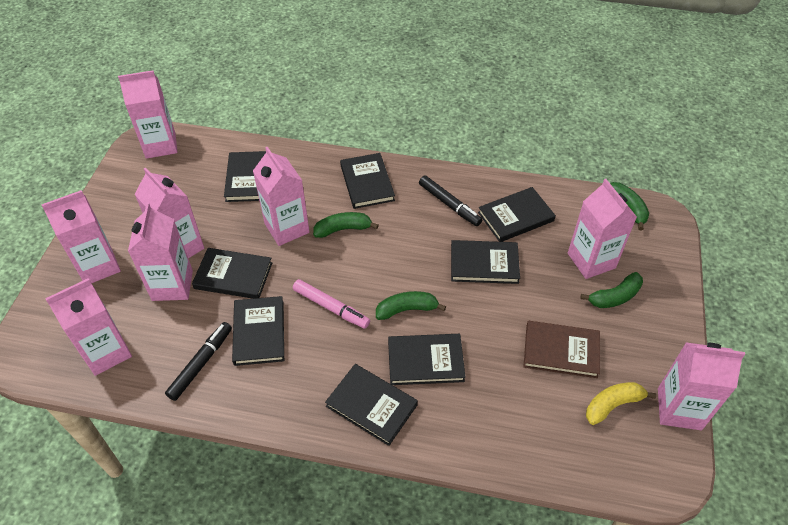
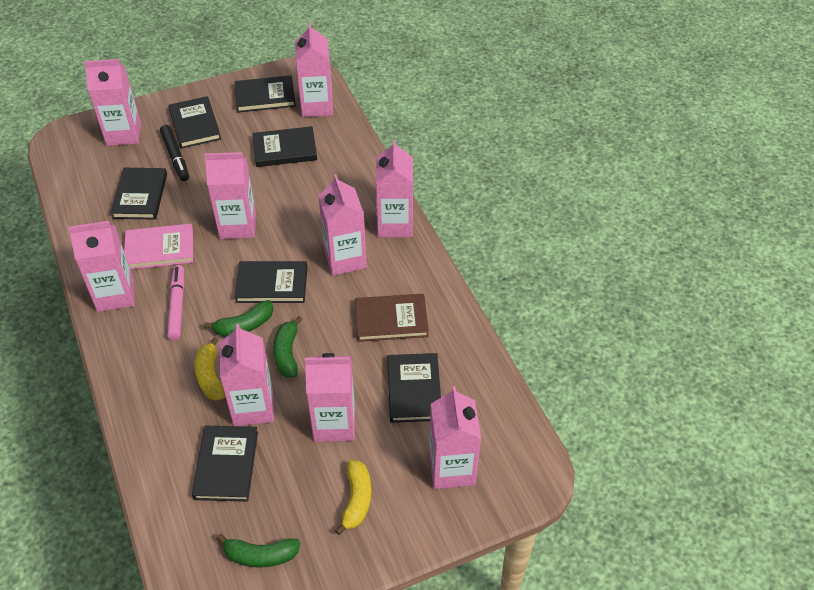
black book: [192,248,272,299] [224,151,266,202] [232,296,284,366] [325,364,418,446] [340,153,395,209] [388,334,465,385] [451,240,520,284] [478,187,556,242] = 8 -> [110,168,167,220] [168,96,221,149] [192,426,258,502] [234,75,296,113] [235,261,307,303] [253,126,317,167] [387,353,441,423] = 7
black marker: [165,322,232,401] [419,175,482,226] = 2 -> [160,125,189,181] = 1
green banana: [313,212,379,238] [376,291,446,320] [580,272,643,308] [610,182,649,231] = 4 -> [204,300,273,337] [217,534,301,568] [273,316,302,378] = 3
pink book: none = 0 -> [124,224,193,269] = 1
pink carton: [41,190,121,283] [45,278,132,376] [118,70,178,159] [128,203,193,301] [135,167,204,258] [253,147,310,246] [568,179,637,279] [658,342,745,430] = 8 -> [68,221,135,312] [84,59,141,146] [204,152,256,239] [220,324,274,426] [295,22,333,117] [305,353,355,442] [318,174,367,276] [376,140,413,237] [429,386,481,489] = 9
yellow banana: [586,382,656,425] = 1 -> [195,337,225,401] [335,460,371,535] = 2

